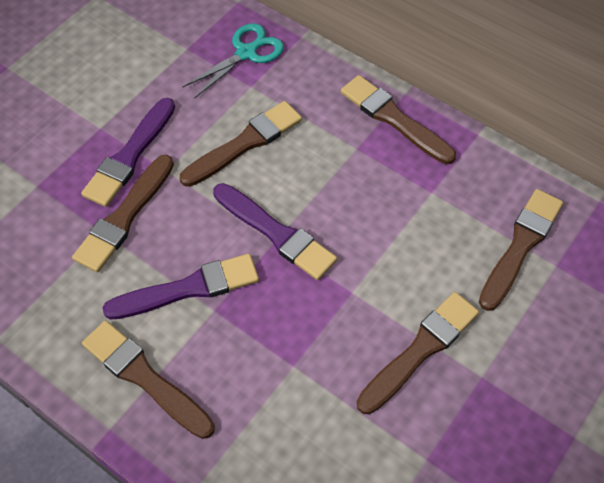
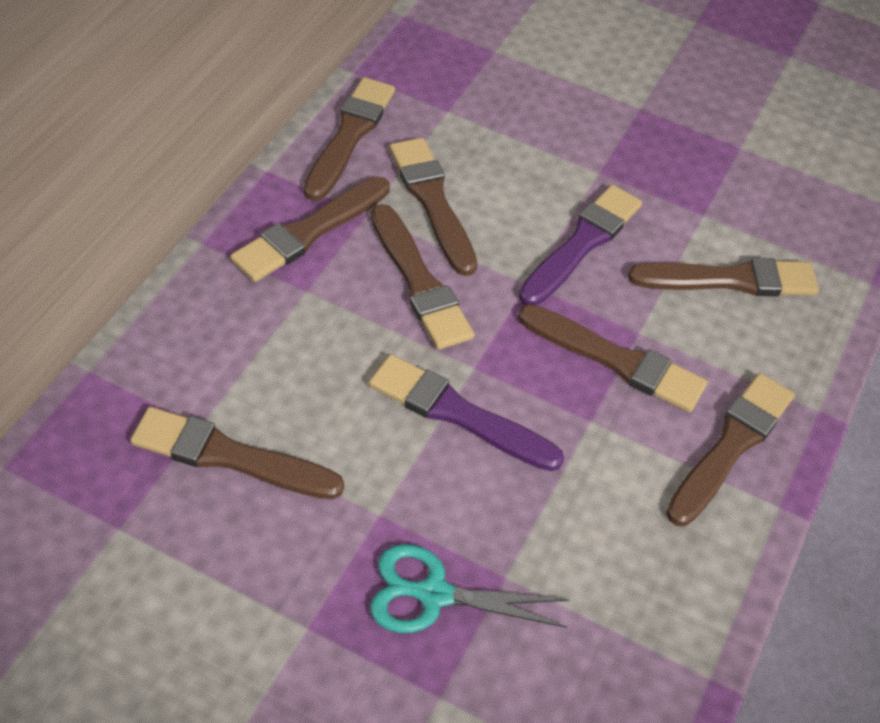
brown brush: [72,154,174,272] [82,321,215,439] [180,101,302,187] [341,75,456,164] [356,292,479,414] [479,189,563,311] = 6 -> [130,407,344,499] [230,177,390,282] [304,77,395,201] [371,204,474,350] [389,138,477,276] [518,304,708,412] [628,258,819,296] [666,373,795,526] = 8
purple brush: [81,98,175,207] [102,254,259,320] [213,183,337,280] = 3 -> [369,354,564,471] [519,185,642,306] = 2

